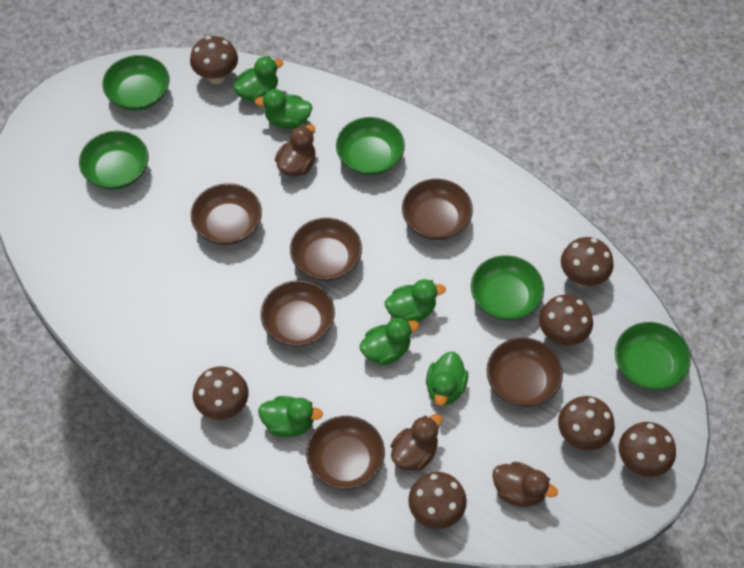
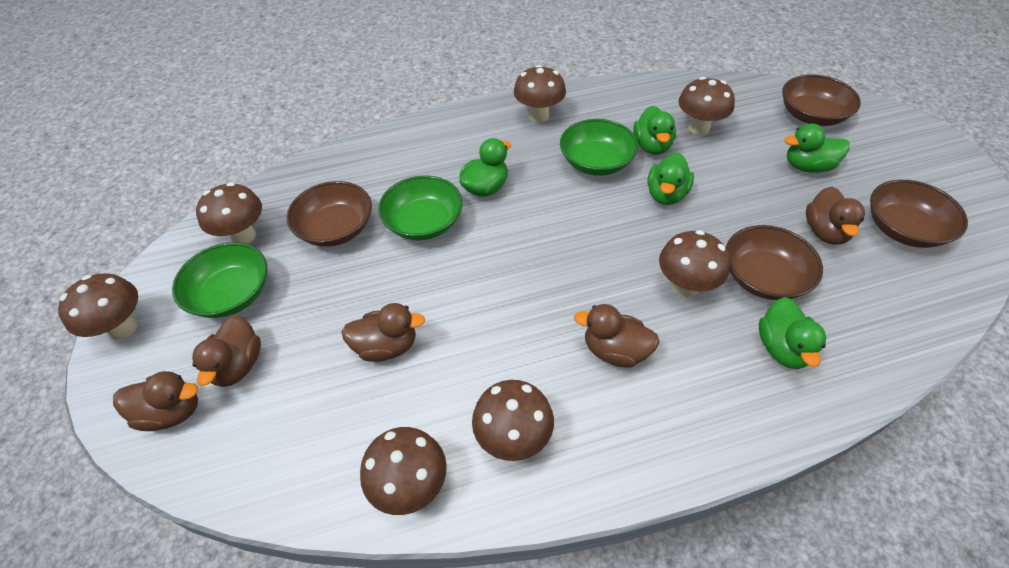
brown bowl: [191,183,262,245] [261,280,335,346] [290,218,362,281] [306,416,385,490] [402,179,473,240] [487,338,563,407] = 6 -> [286,181,372,247] [726,225,823,300] [782,75,861,126] [870,180,968,248] = 4
brown duck: [275,124,315,177] [391,414,442,470] [492,462,558,507] = 3 -> [113,371,198,431] [192,315,261,387] [341,303,425,362] [574,304,660,368] [806,186,865,245] = 5
green bowl: [79,131,148,190] [102,55,169,111] [336,117,405,175] [471,255,544,320] [615,322,691,390] = 5 -> [172,242,267,318] [378,175,463,241] [560,119,638,176] = 3
green duck: [233,56,283,102] [255,89,313,129] [258,396,323,437] [359,318,419,366] [385,279,446,322] [426,351,468,406] = 6 -> [459,138,511,197] [633,106,676,155] [648,153,694,205] [759,297,826,369] [785,123,850,173] = 5

